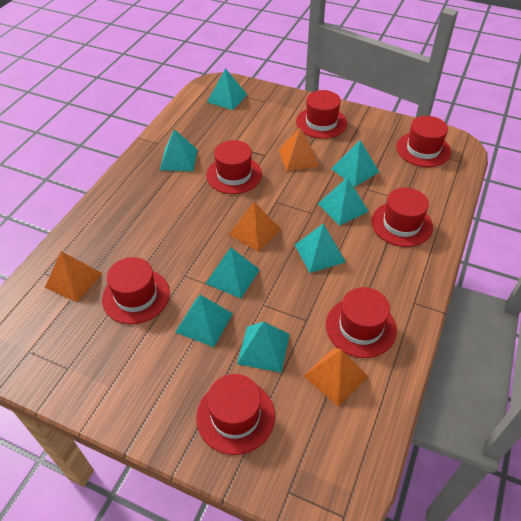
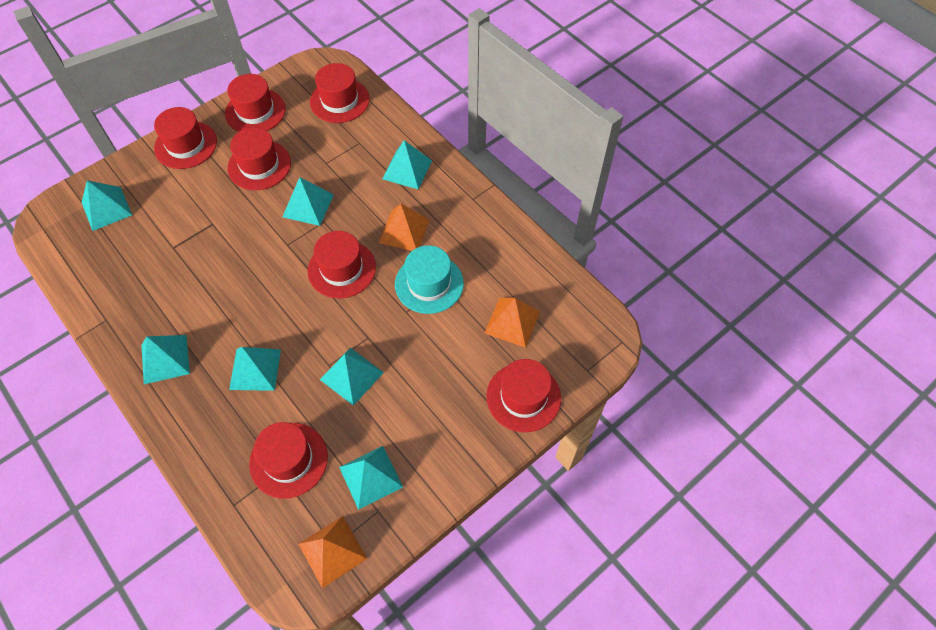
orange pyramid: [45,251,102,302] [228,202,281,252] [279,127,319,171] [303,348,369,407] = 4 -> [298,516,367,588] [378,203,430,251] [485,298,540,348] = 3
turquoise hat: none = 0 -> [395,245,464,314] = 1
turquoise pyramid: [160,129,198,171] [175,295,233,347] [205,247,260,298] [207,68,248,110] [237,321,290,373] [295,223,346,273] [318,177,369,226] [331,140,379,187] = 8 -> [82,180,132,231] [141,335,190,384] [229,347,281,391] [282,177,334,226] [320,348,384,406] [339,446,403,510] [382,140,432,189] = 7

